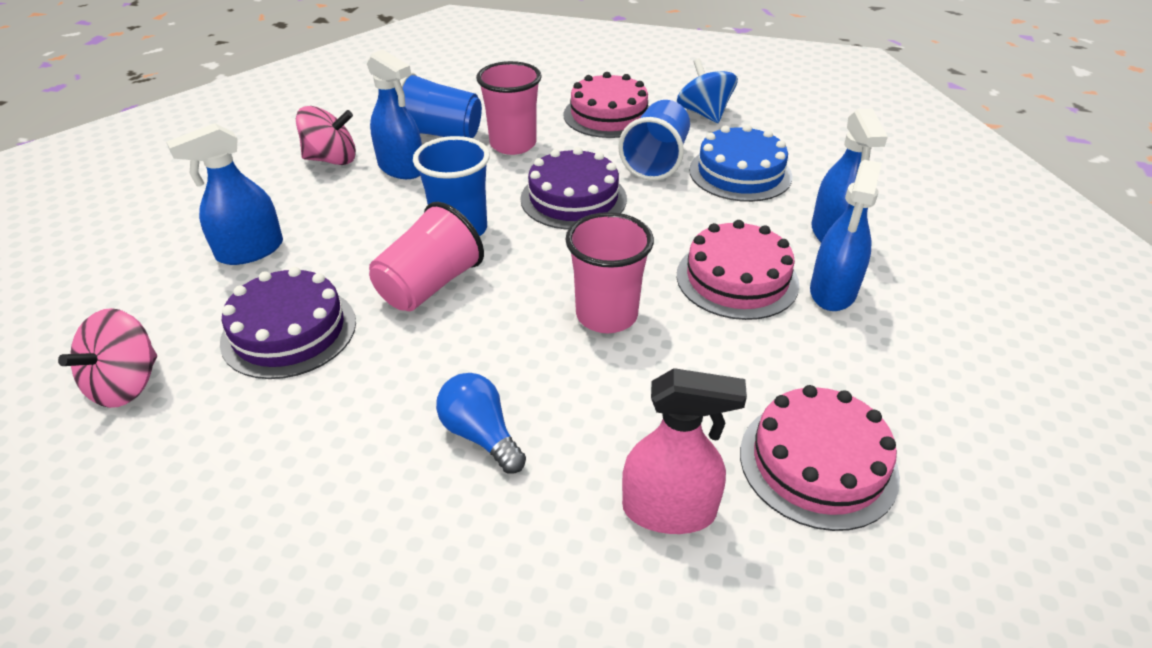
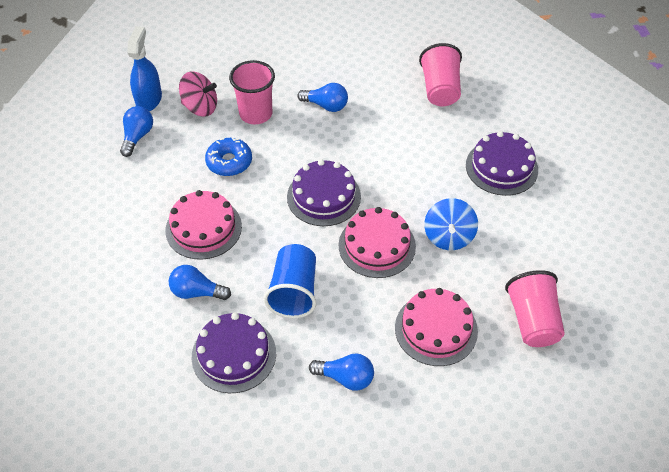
blue cake: [689,125,792,202] = 1 -> none = 0
blue cup: [400,72,482,138] [413,136,490,236] [618,100,690,181] = 3 -> [264,244,316,318] = 1
blue donut: none = 0 -> [205,138,252,176] = 1
blue light bulb: [436,373,526,474] = 1 -> [120,106,153,157] [168,265,231,300] [297,83,348,112] [309,353,374,391] = 4
blue spray bottle: [166,123,283,265] [367,50,422,179] [810,160,882,311] [811,109,888,242] = 4 -> [127,26,162,111] = 1
pink spinning top: [58,308,157,408] [296,106,356,165] = 2 -> [179,72,217,117] = 1
pink spray bottle: [622,368,747,534] = 1 -> none = 0
purple cake: [220,267,356,379] [520,147,627,230] = 2 -> [192,312,276,393] [287,159,361,226] [466,131,538,196] = 3

